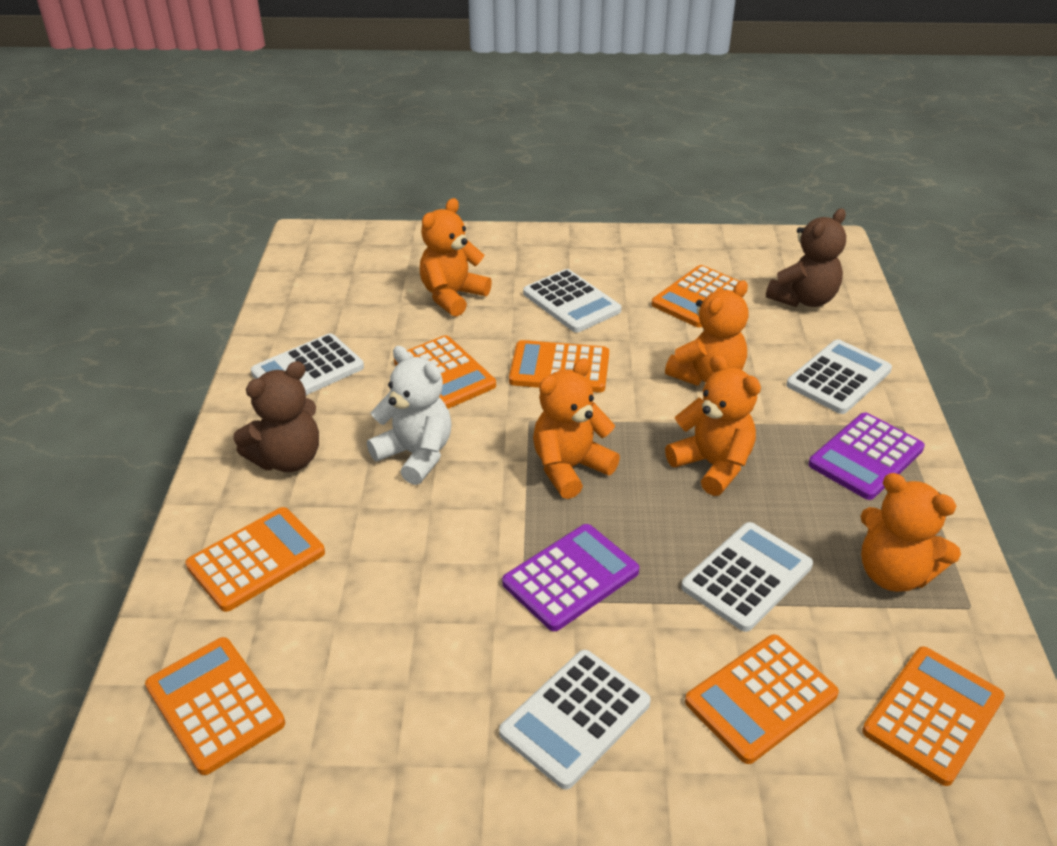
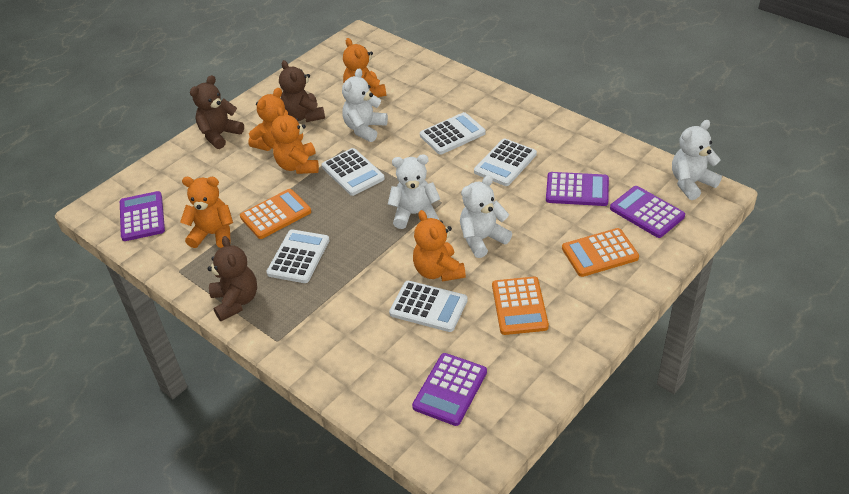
brown teddy bear: [233,361,319,472] [766,209,846,307] = 2 -> [190,75,244,149] [207,236,257,321] [279,60,325,122] = 3
orange calculator: [145,637,285,775] [185,507,325,612] [394,335,496,409] [509,340,609,393] [652,265,739,328] [685,634,839,764] [862,646,1005,786] = 7 -> [240,189,311,239] [492,277,549,335] [562,228,639,277] = 3
purple calculator: [502,524,639,631] [808,413,925,500] = 2 -> [120,191,165,241] [412,353,487,426] [546,172,609,206] [610,186,685,238] = 4
white teddy bear: [367,346,451,485] = 1 -> [342,68,388,142] [388,154,440,229] [460,175,512,258] [672,120,722,200] = 4

